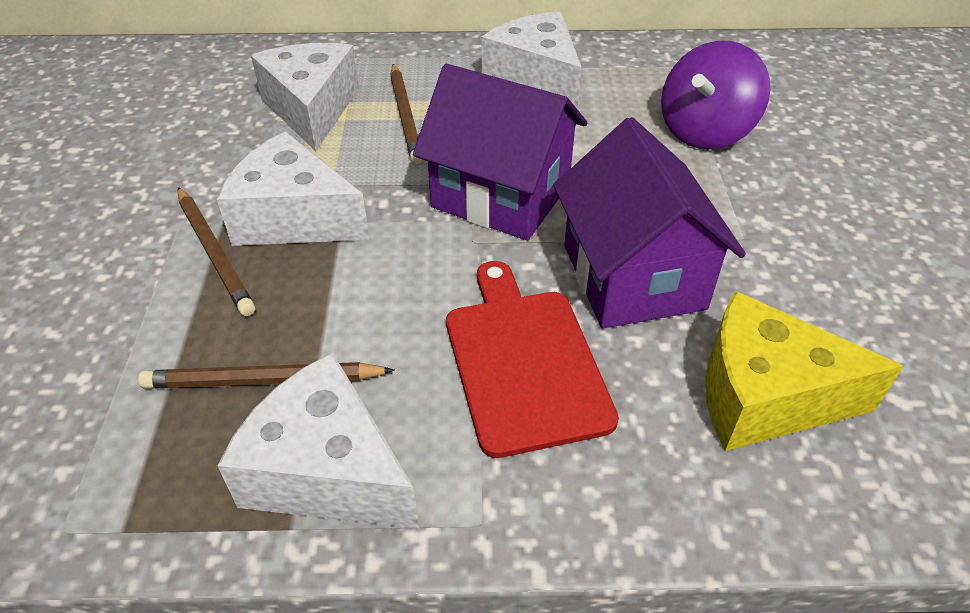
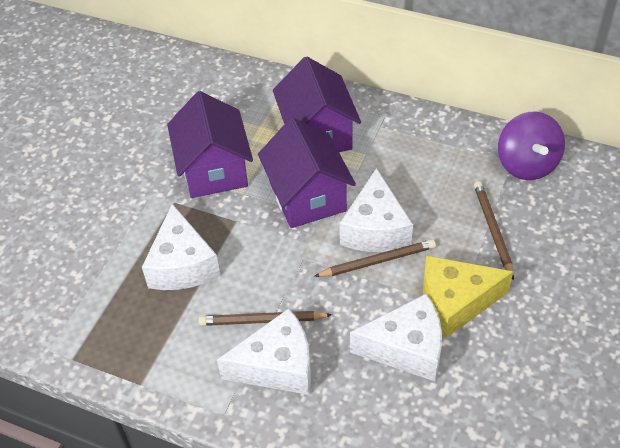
purple house: [413,64,587,241] [553,117,746,329] = 2 -> [167,91,253,198] [258,118,356,228] [273,57,361,152] = 3
red cutting board: [446,261,619,458] = 1 -> none = 0

